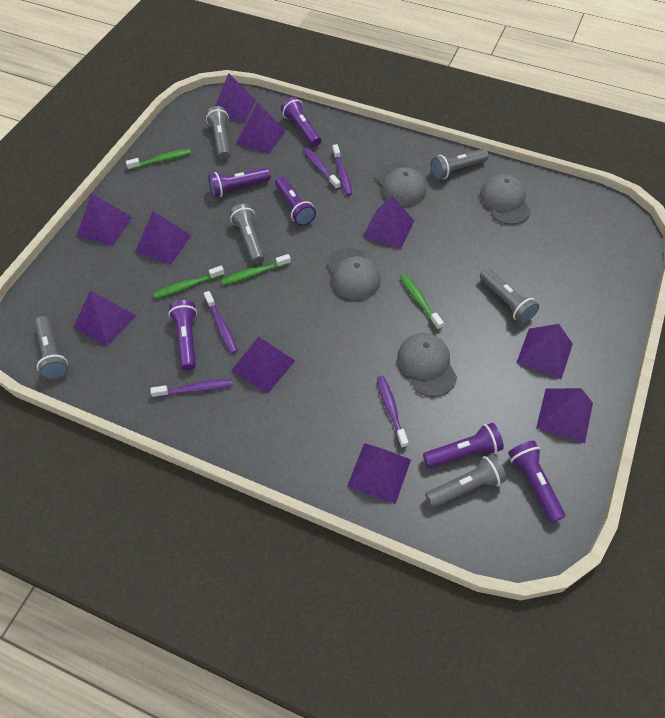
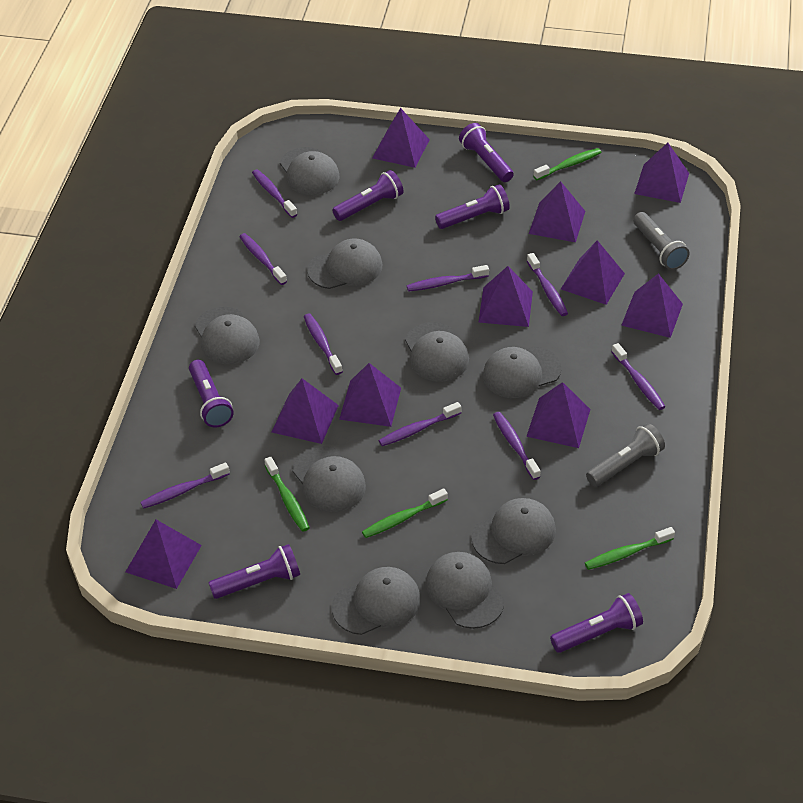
grey cap: [326,248,381,300] [375,163,426,206] [397,333,457,397] [480,174,531,225] = 4 -> [195,307,260,364] [280,147,339,195] [292,446,366,512] [307,239,383,289] [332,567,421,635] [405,322,469,382] [426,552,504,629] [471,498,556,564] [483,346,561,398] = 9
grey flashlight: [35,316,68,380] [206,106,230,160] [229,204,265,264] [425,454,506,508] [430,149,489,180] [480,268,539,324] = 6 -> [586,423,665,487] [633,212,689,270] = 2
purple toothbrush: [151,379,233,398] [204,291,238,354] [303,147,340,190] [332,144,352,196] [377,376,409,448] = 5 -> [140,463,229,509] [239,233,287,285] [252,169,298,218] [304,313,343,375] [378,402,462,446] [407,265,489,292] [493,412,541,480] [527,253,568,316] [612,343,665,410] = 9

